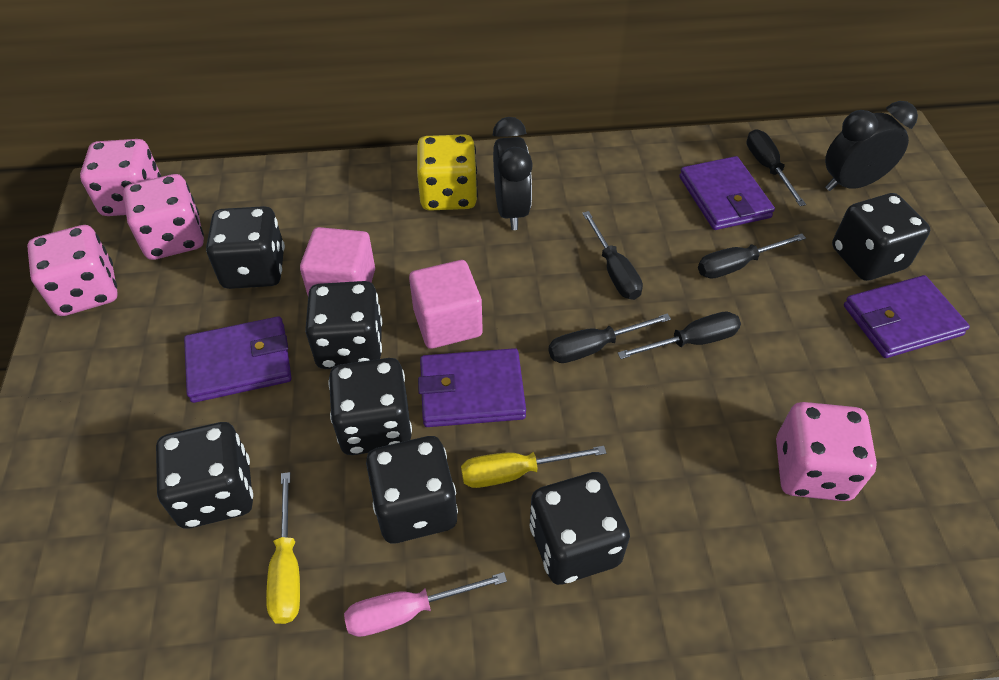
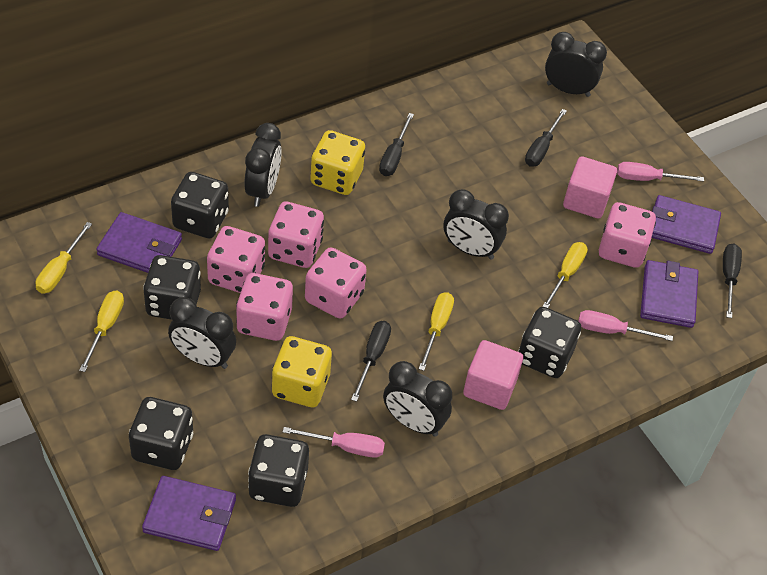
black clock: [493,117,533,230] [825,101,918,191] = 2 -> [168,297,236,369] [244,123,282,207] [383,361,452,437] [443,189,509,260] [545,32,607,97] = 5
black dice: [156,422,253,528] [206,206,285,289] [305,281,382,369] [328,358,412,455] [366,436,458,543] [530,472,630,585] [832,193,930,281] = 7 -> [129,397,193,470] [143,255,201,320] [171,172,229,238] [248,434,309,507] [518,307,581,378] = 5
black screwdriver: [548,313,671,363] [582,211,643,300] [618,312,741,359] [698,233,806,279] [747,129,806,206] = 5 -> [351,321,391,402] [379,113,414,176] [525,109,567,167] [723,243,742,318] = 4
pink dice: [27,225,118,316] [80,139,161,216] [123,174,204,260] [776,402,877,501] = 4 -> [207,226,265,293] [236,273,293,341] [268,201,324,268] [305,247,367,319] [599,202,656,268] = 5
pink screwdriver: [344,572,507,637] = 1 -> [283,427,385,458] [578,310,673,341] [617,162,704,182] = 3
yellow dice: [417,134,478,211] = 1 -> [272,336,332,407] [310,130,365,195] = 2
yellow screwdriver: [266,472,300,624] [461,446,606,488] = 2 -> [35,222,92,293] [79,291,124,372] [419,292,454,371] [542,242,588,308] = 4

